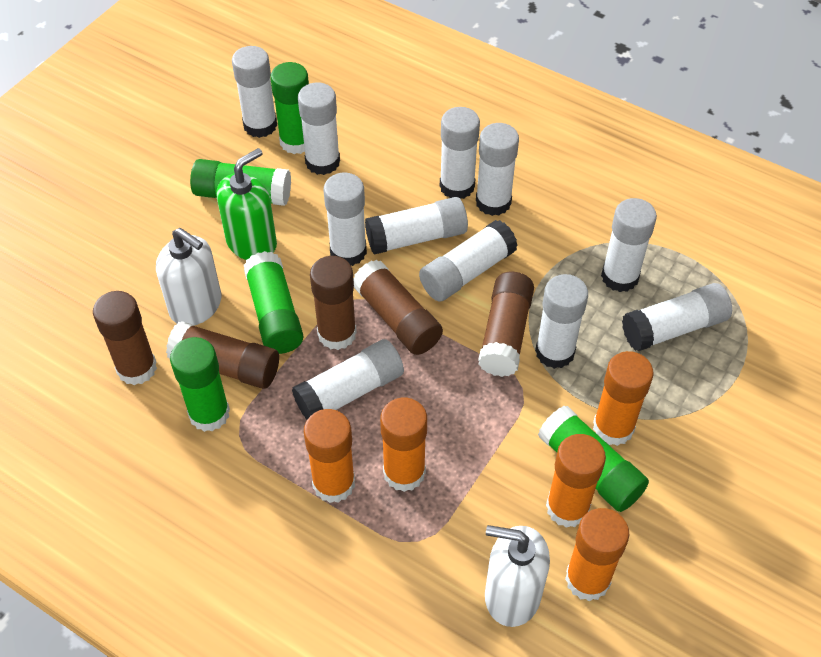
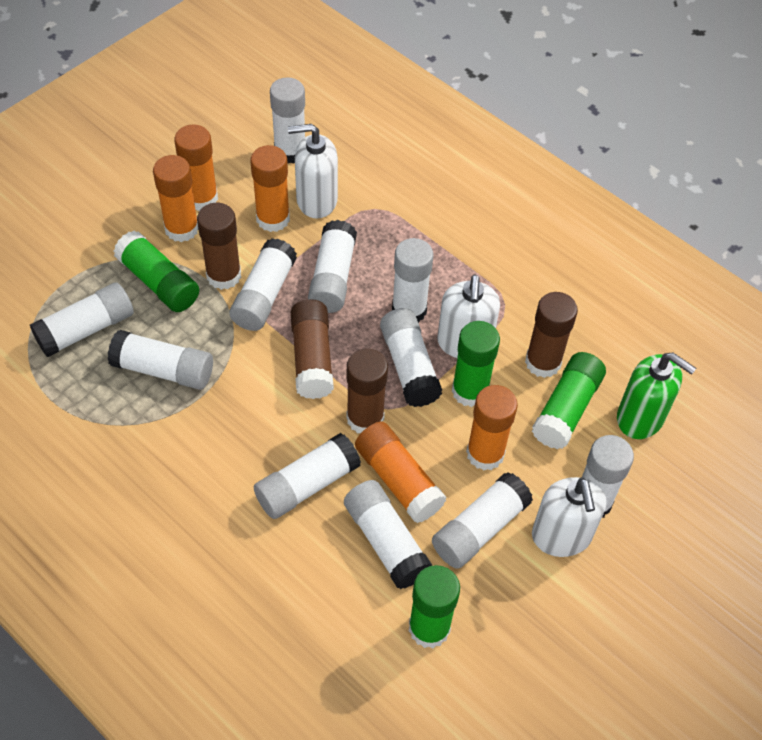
brown glue stick: [93,291,157,385] [166,321,279,389] [310,256,357,350] [353,260,443,355] [478,272,534,377] = 5 -> [197,203,241,290] [291,299,334,399] [346,349,388,433] [525,292,578,378] = 4
green glue stick: [170,337,230,432] [190,159,291,206] [244,251,303,354] [270,62,309,154] [538,406,649,512] = 5 -> [113,231,199,312] [409,565,460,648] [452,321,500,407] [532,352,606,449] = 4
white soap dispenser: [156,228,221,325] [485,525,550,627] = 2 -> [288,124,338,219] [437,275,500,358] [532,477,606,557] = 3

